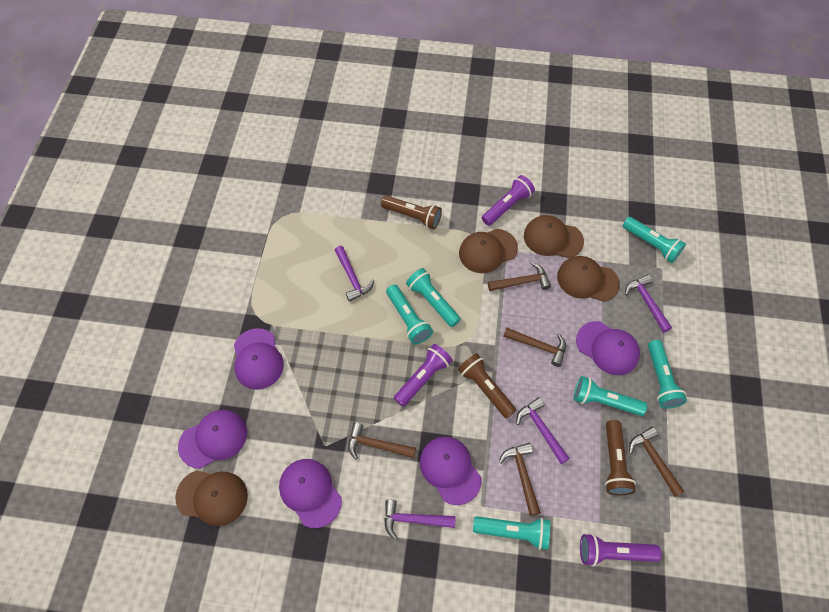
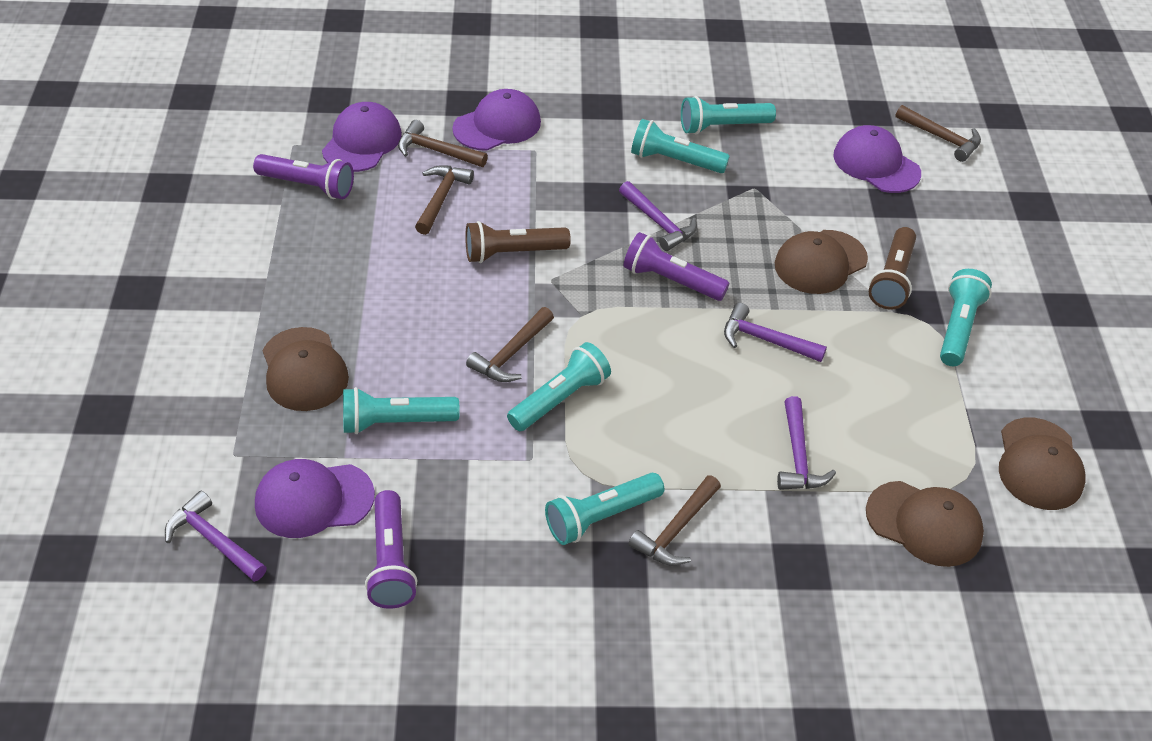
brown flashlight: [381,195,442,229] [458,353,516,418] [605,420,636,495] = 3 -> [465,221,571,263] [869,227,916,309] = 2
purple cap: [178,410,247,469] [234,328,284,390] [279,459,342,528] [420,436,482,505] [576,321,640,375] = 5 -> [255,459,375,538] [322,102,402,172] [452,89,541,151] [833,125,921,193] = 4

